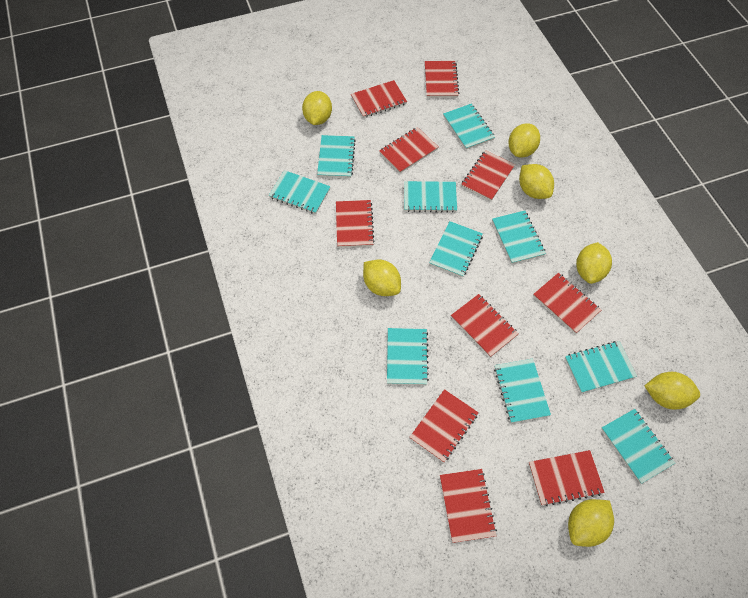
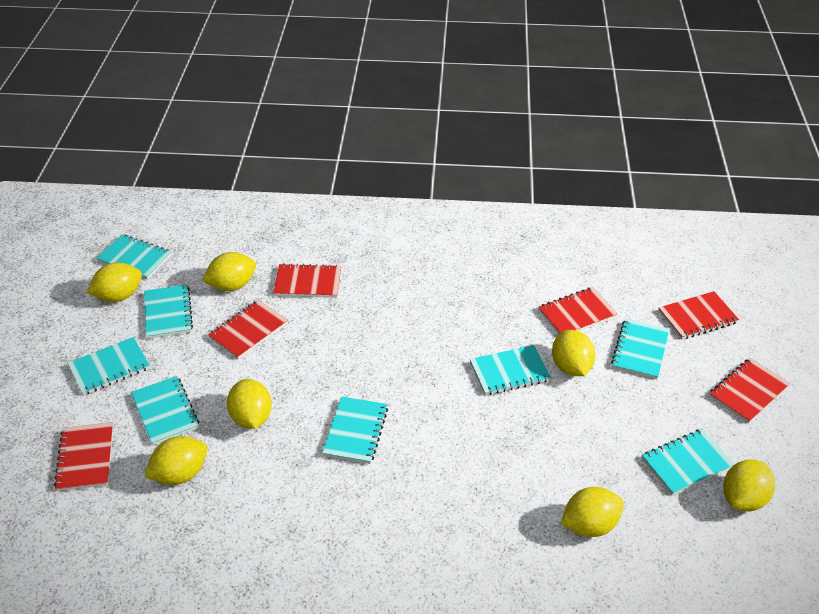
red notebook: [336,200,375,248] [351,80,407,118] [379,127,438,173] [409,389,479,463] [425,61,459,97] [440,469,497,543] [451,294,519,357] [461,150,515,201] [529,450,605,506] [533,273,601,334] = 10 -> [54,422,113,491] [208,300,288,359] [273,263,341,298] [538,287,617,334] [659,291,739,339] [709,358,790,423] = 6
turquoise notebook: [269,170,331,214] [317,135,356,178] [387,328,429,385] [404,181,457,213] [429,221,483,277] [443,104,495,150] [492,210,546,264] [494,359,551,423] [565,341,637,393] [601,409,675,484] = 10 -> [67,337,150,396] [96,234,172,280] [131,376,200,445] [144,284,193,339] [322,396,388,464] [470,345,551,395] [611,319,669,379] [642,429,734,495] = 8

